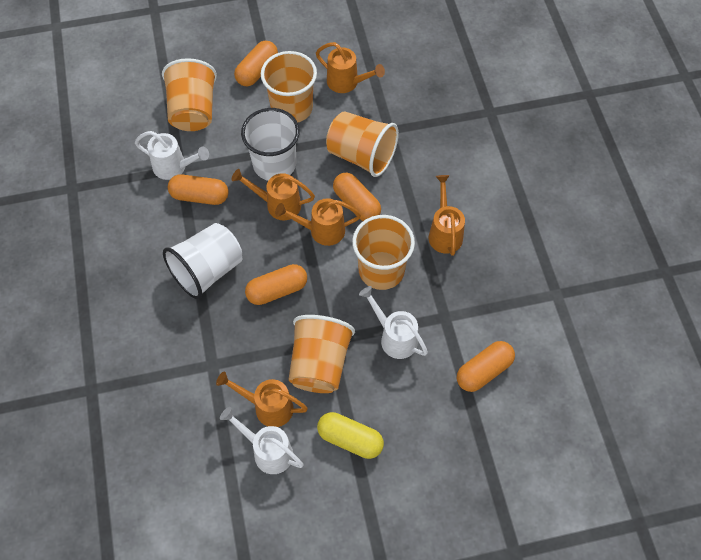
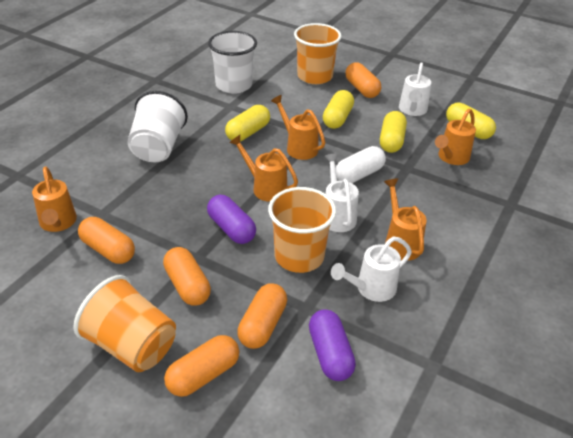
orange cup: [162,58,217,131] [261,51,317,122] [289,315,355,393] [326,111,399,177] [352,215,415,290] = 5 -> [73,275,176,372] [268,187,336,273] [294,23,342,84] = 3
purple capsule: none = 0 -> [207,195,256,244] [309,310,356,381] = 2
white capsule: none = 0 -> [336,146,386,183] = 1
yellow capsule: [317,412,384,459] = 1 -> [225,105,270,142] [323,90,354,129] [380,111,407,153] [446,103,496,139] = 4

